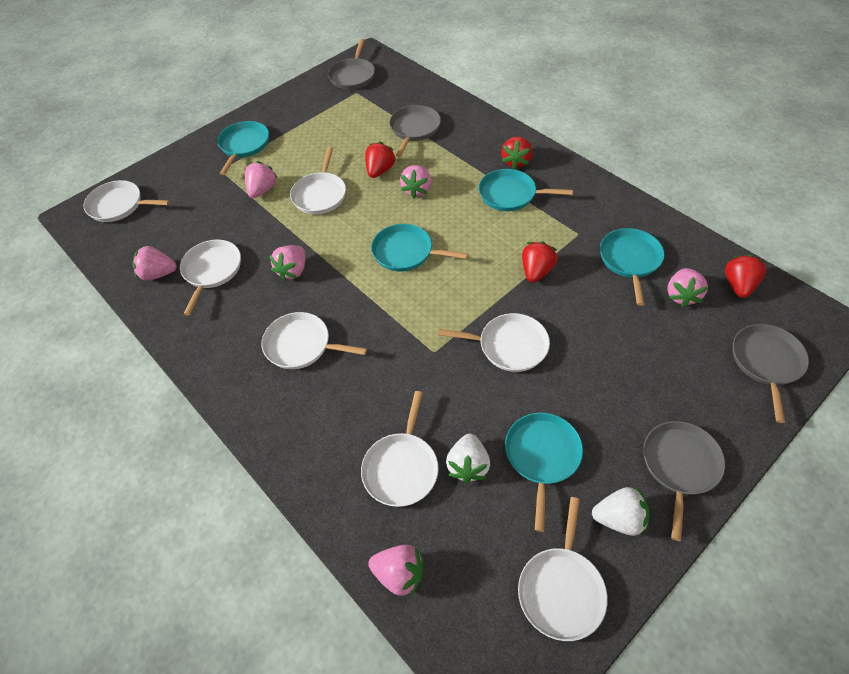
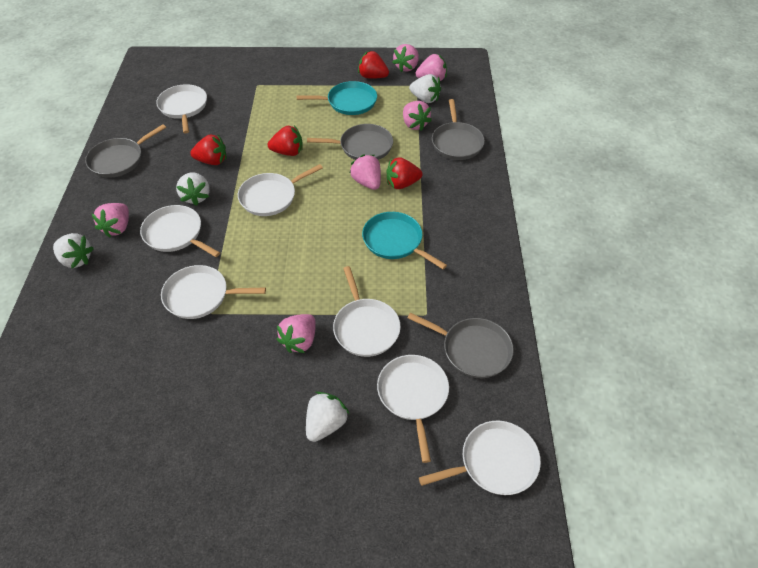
turquoise pan: [217,121,269,175] [371,224,469,271] [479,169,573,211] [505,413,583,532] [600,228,664,306] = 5 -> [297,81,377,115] [362,212,447,269] = 2
white strawberry: [446,434,490,484] [592,486,649,536] = 2 -> [53,233,94,268] [176,173,210,206] [306,392,349,442] [409,74,441,103] = 4

